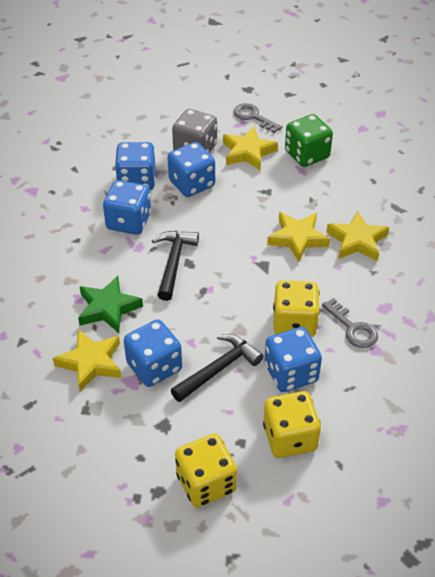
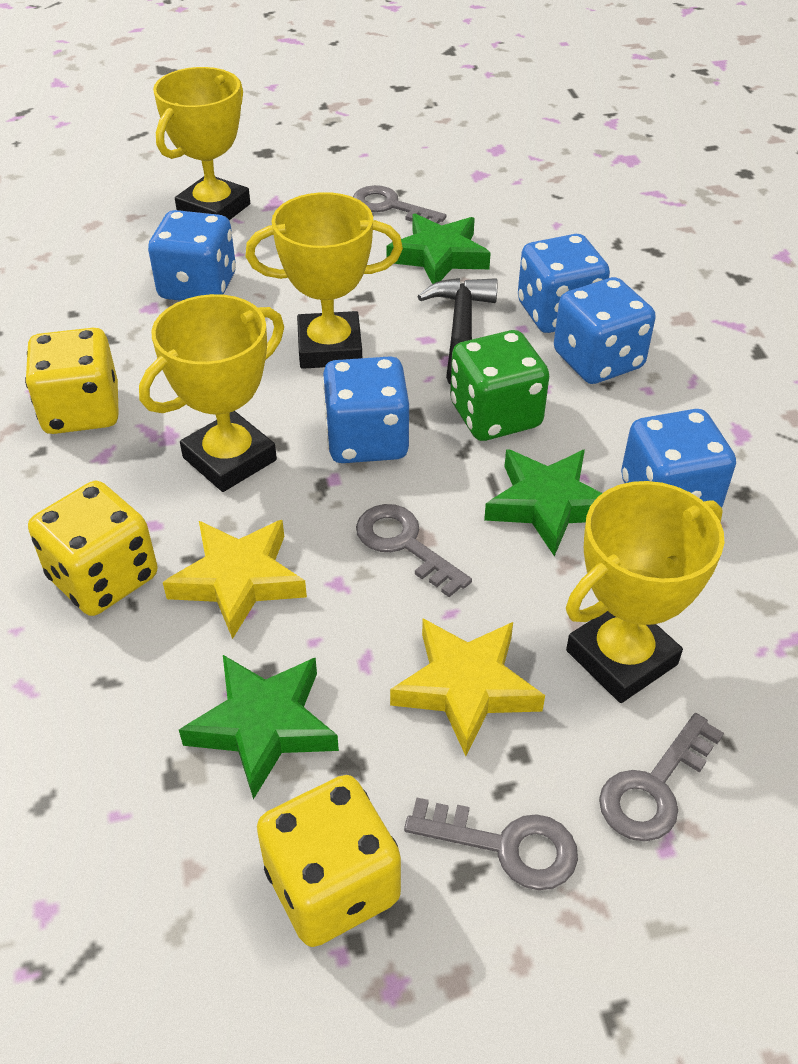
black hammer: [152,231,199,301] [171,334,263,402] = 2 -> [417,278,498,385] = 1
green star: [78,276,143,333] = 1 -> [179,655,339,800] [386,214,491,284] [484,449,602,556] = 3
grey dice: [172,109,217,153] = 1 -> none = 0
grey key: [233,103,282,133] [322,298,378,348] = 2 -> [353,185,446,224] [356,504,472,597] [404,798,578,890] [599,713,724,841] = 4
yellow star: [53,329,121,392] [223,126,278,170] [267,212,330,262] [326,211,389,261] = 4 -> [163,520,307,639] [390,619,545,756] = 2
yellow trophy: none = 0 -> [139,294,284,492] [153,67,250,220] [246,192,403,369] [566,481,724,703] = 4

